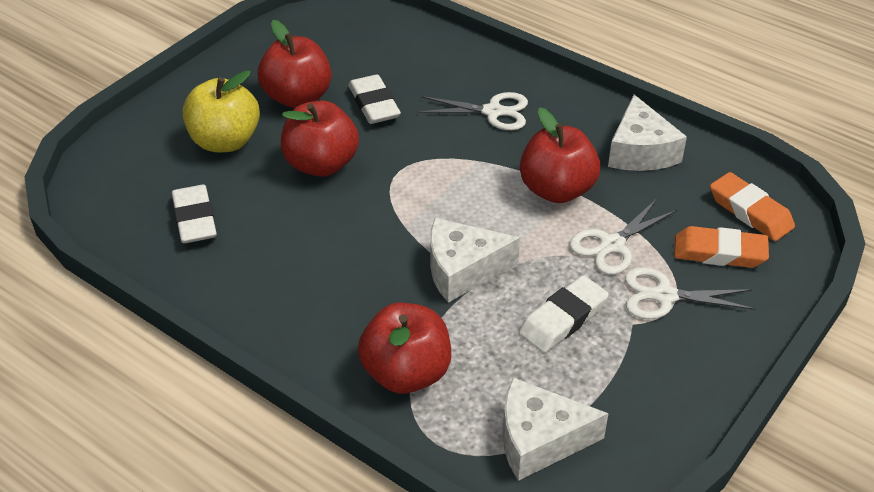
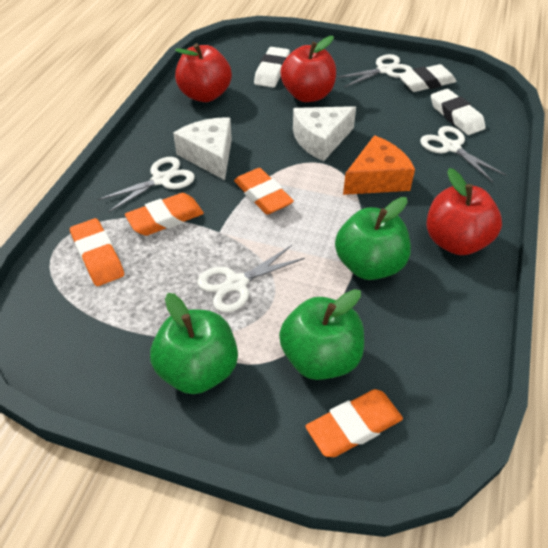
green apple: none = 0 -> [150,293,238,394] [279,289,364,380] [335,197,411,280] = 3
orange cheese: none = 0 -> [343,135,415,195] = 1
orange eraser: [674,226,769,268] [710,172,795,241] = 2 -> [70,218,124,286] [125,193,204,236] [234,168,294,215] [306,389,403,457] = 4
red apple: [258,20,331,108] [281,100,359,177] [358,303,451,394] [520,108,600,203] = 4 -> [175,43,232,102] [280,36,336,102] [426,168,502,255] = 3
white cheese: [430,218,520,303] [503,378,609,481] [608,95,687,171] = 3 -> [173,117,232,180] [293,106,356,161] = 2
white scissors: [418,92,528,130] [569,199,677,275] [625,267,756,319] = 3 -> [98,157,195,213] [197,245,305,313] [336,54,413,87] [420,126,506,182] = 4
yellow apple: [182,70,260,152] = 1 -> none = 0

